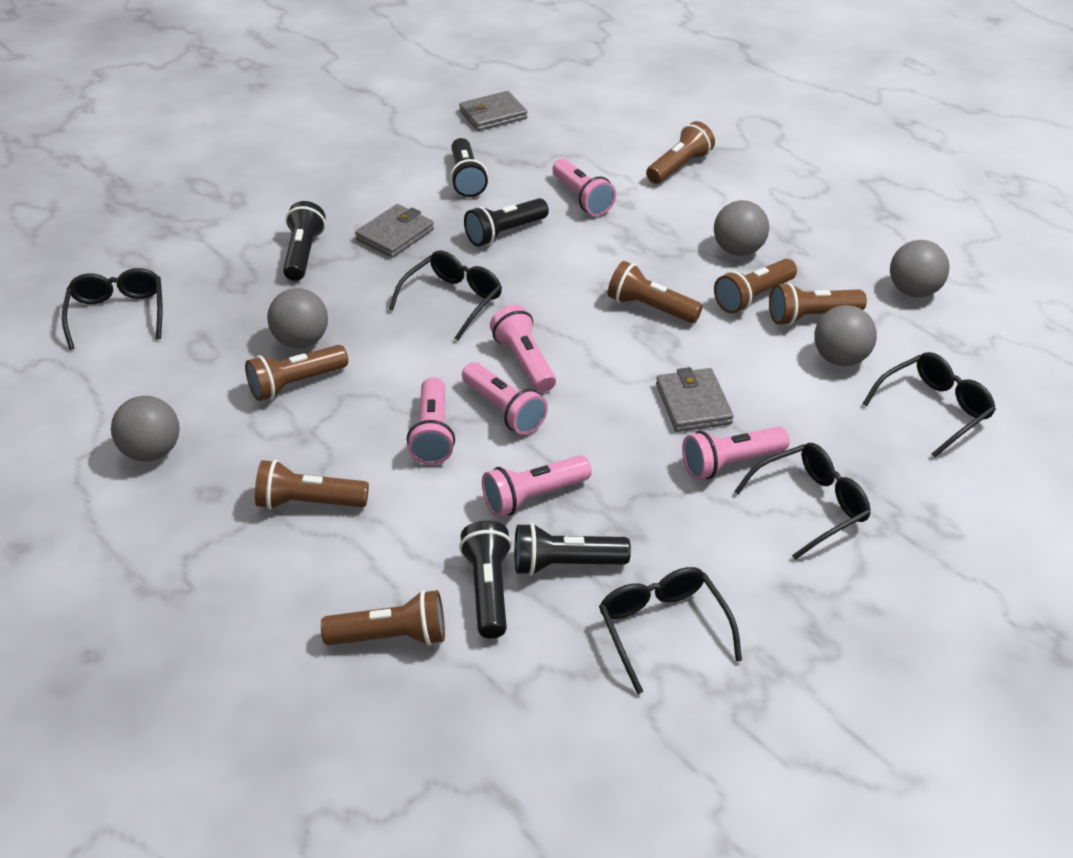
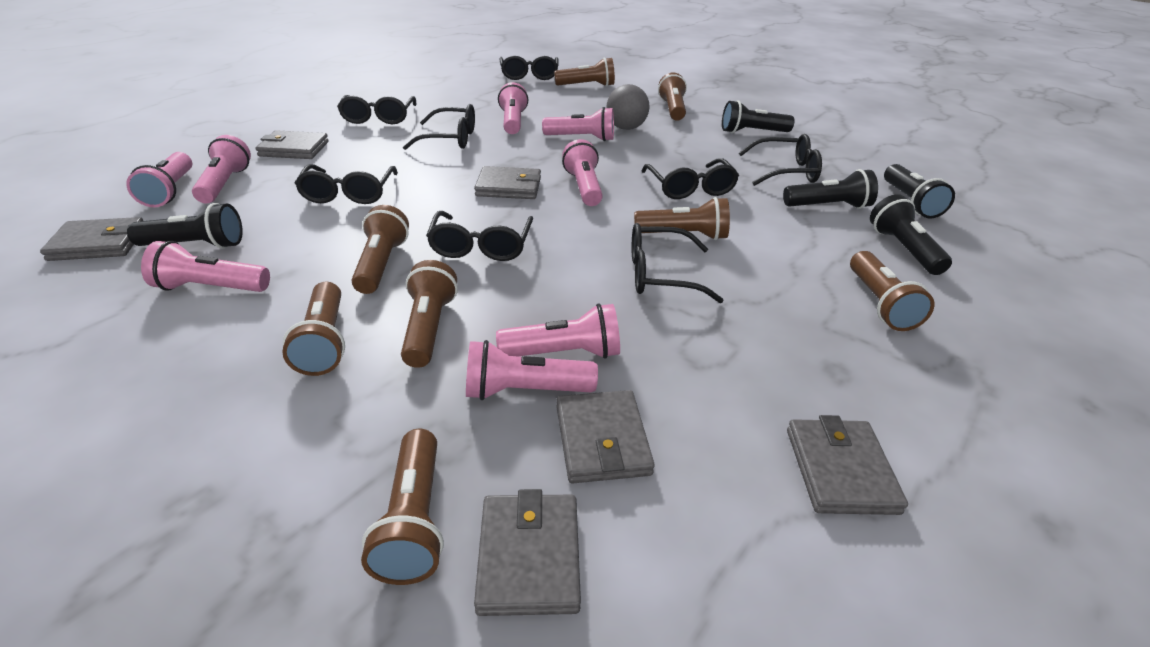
black glasses: [62,268,163,350] [389,251,502,340] [599,567,742,694] [734,443,871,560] [863,352,996,458] = 5 -> [295,164,398,204] [337,95,417,124] [403,104,475,150] [426,211,533,261] [500,56,559,80] [632,223,724,303] [642,158,739,199] [739,134,822,186] = 8
brown flashlight: [245,345,348,401] [255,460,369,510] [321,590,445,646] [608,261,703,323] [646,121,715,184] [714,259,797,314] [769,282,867,326] = 7 -> [282,282,345,376] [351,205,409,294] [361,429,444,585] [401,260,458,368] [554,57,615,87] [634,197,730,240] [658,72,687,121] [850,251,934,331] = 8
grey ball: [111,396,180,462] [267,288,328,348] [714,200,769,256] [814,305,877,366] [890,240,950,297] = 5 -> [606,84,650,130] = 1
grey wallet: [355,204,434,258] [459,91,527,131] [656,367,734,432] = 3 -> [40,217,143,261] [256,130,329,159] [474,166,541,199] [474,489,581,616] [556,390,655,484] [787,415,908,515] = 6
pink flashlight: [407,377,455,465] [462,362,548,435] [482,455,592,517] [490,305,556,393] [552,159,616,216] [682,426,790,480] = 6 -> [126,152,192,207] [141,241,270,292] [192,135,251,204] [466,340,598,400] [496,303,620,359] [498,82,528,134] [542,107,614,141] [562,139,603,206] = 8

